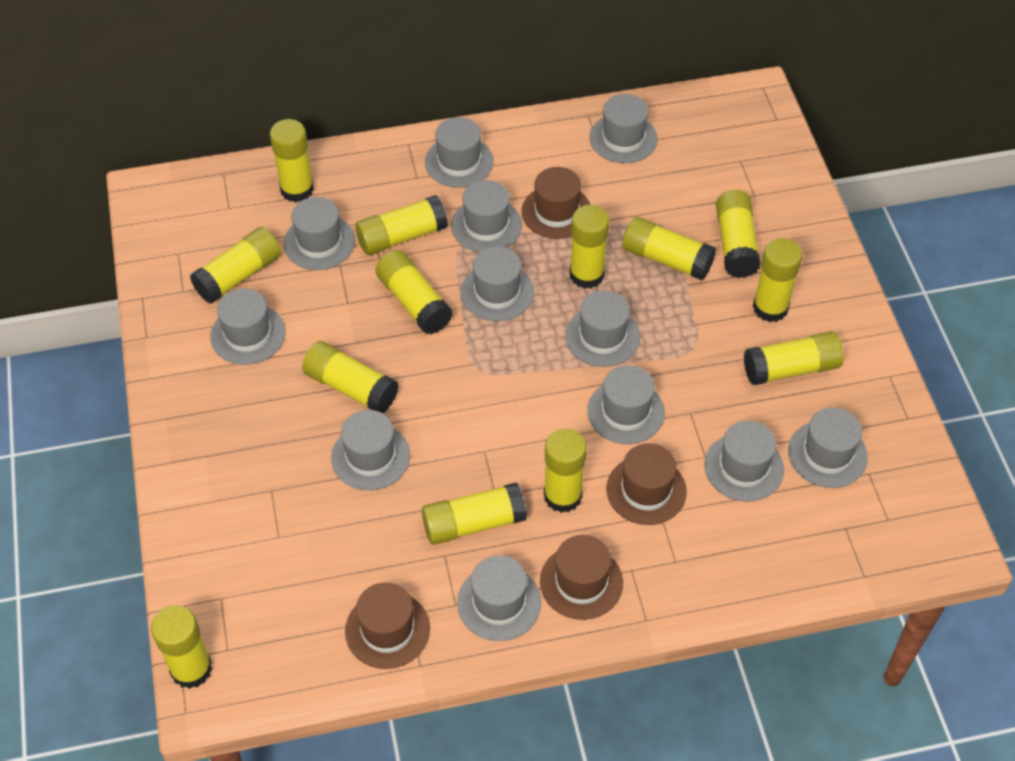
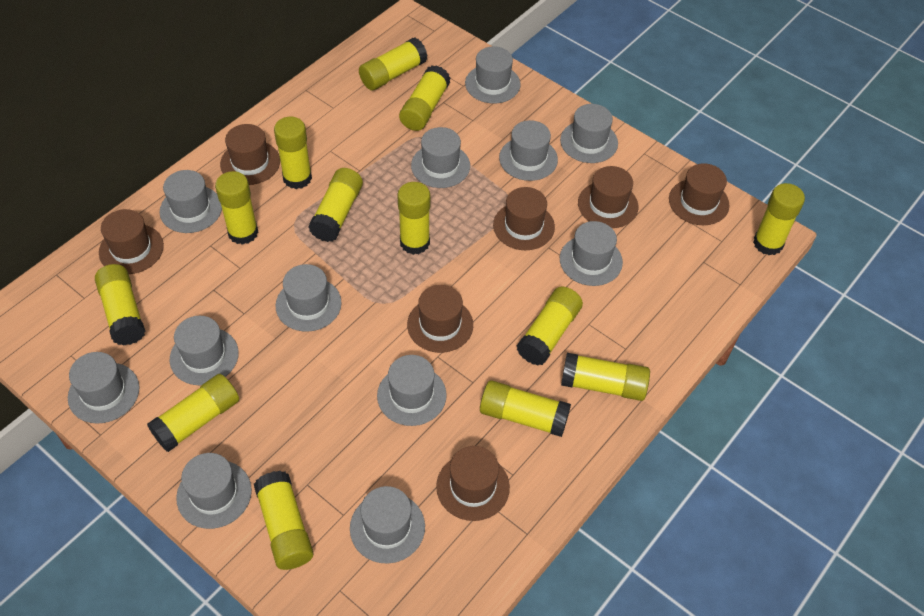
brown hat: [345,582,430,669] [521,167,591,239] [540,535,623,620] [606,443,687,525] = 4 -> [99,209,164,274] [220,124,280,185] [407,285,473,353] [436,446,510,521] [493,187,555,250] [578,166,638,228] [669,163,729,225] = 7

